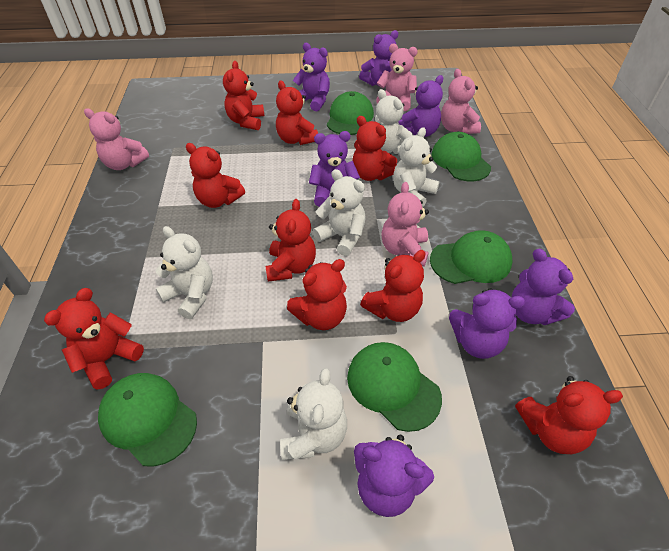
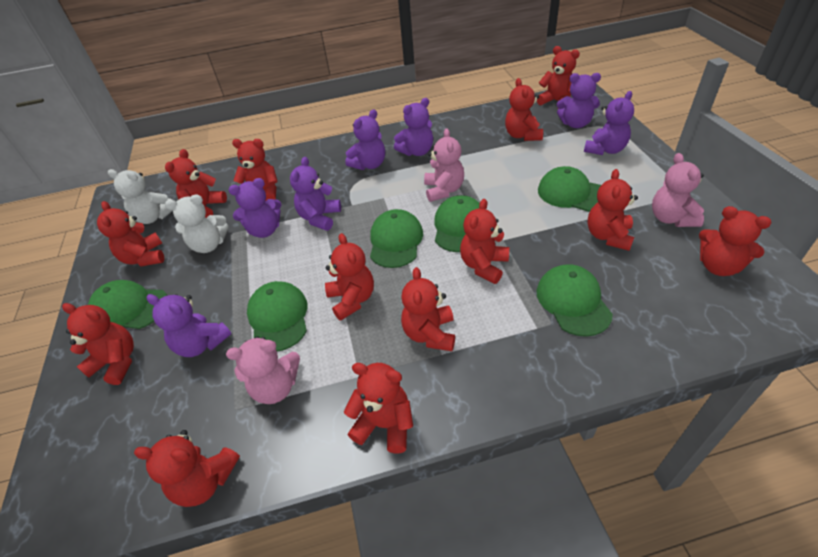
green cap: [98,373,197,467] [327,91,374,135] [347,342,442,432] [430,230,512,284] [431,132,491,181] = 5 -> [88,280,167,329] [247,281,307,352] [370,209,423,268] [434,195,480,252] [537,264,613,337] [538,166,601,212] = 6
pink teddy bear: [84,108,149,170] [376,44,418,111] [381,182,429,267] [441,69,481,134] = 4 -> [226,336,300,404] [424,128,464,202] [652,153,704,227] = 3
red teddy bear: [44,288,144,389] [186,143,245,208] [223,61,264,130] [265,199,316,282] [276,80,318,145] [287,259,347,330] [352,116,397,181] [360,250,426,322] [515,376,623,454] = 9 -> [62,303,134,385] [97,201,164,266] [134,430,240,507] [165,149,227,218] [232,139,278,200] [325,233,374,321] [344,363,413,454] [401,267,455,351] [460,199,509,284] [505,78,543,141] [537,46,580,109] [587,169,638,251] [699,206,772,276] = 13
white teddy bear: [155,226,213,319] [280,368,347,460] [313,169,366,256] [375,89,413,154] [393,127,440,207] = 5 -> [108,169,173,224] [165,194,228,253] = 2

